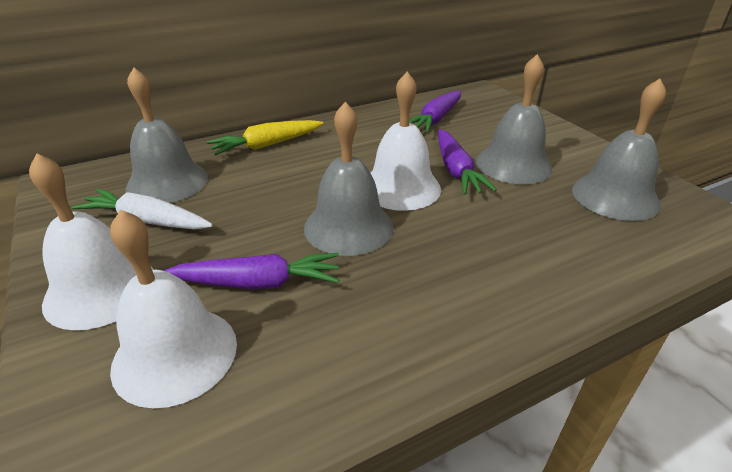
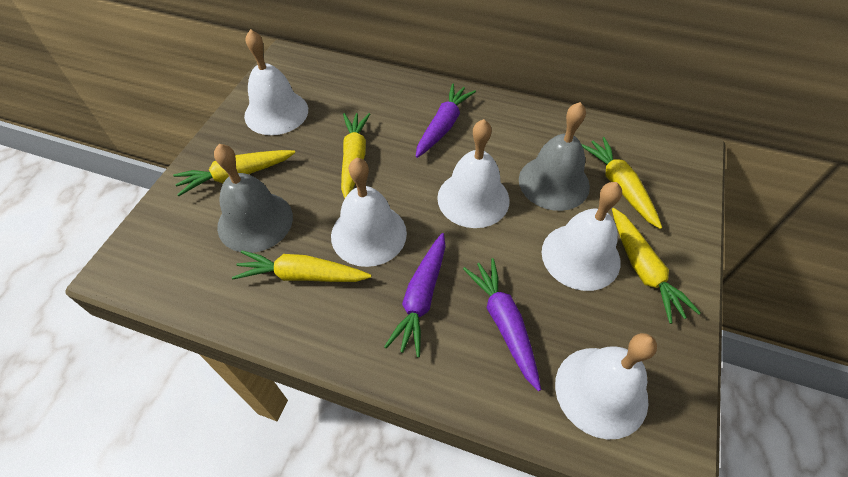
grey bell: [126,67,208,203] [304,102,393,256] [476,54,552,184] [572,78,666,221] = 4 -> [214,144,293,253] [519,102,590,211] = 2
white bell: [29,153,154,330] [110,210,237,408] [371,72,441,211] = 3 -> [244,29,308,135] [331,158,407,267] [437,119,510,228] [542,182,622,291] [555,333,657,440] = 5
white carrot: [72,189,213,230] = 1 -> none = 0
yellow carrot: [207,120,324,155] = 1 -> [173,150,295,196] [232,250,371,282] [341,113,370,198] [581,137,662,229] [612,208,701,324] = 5

